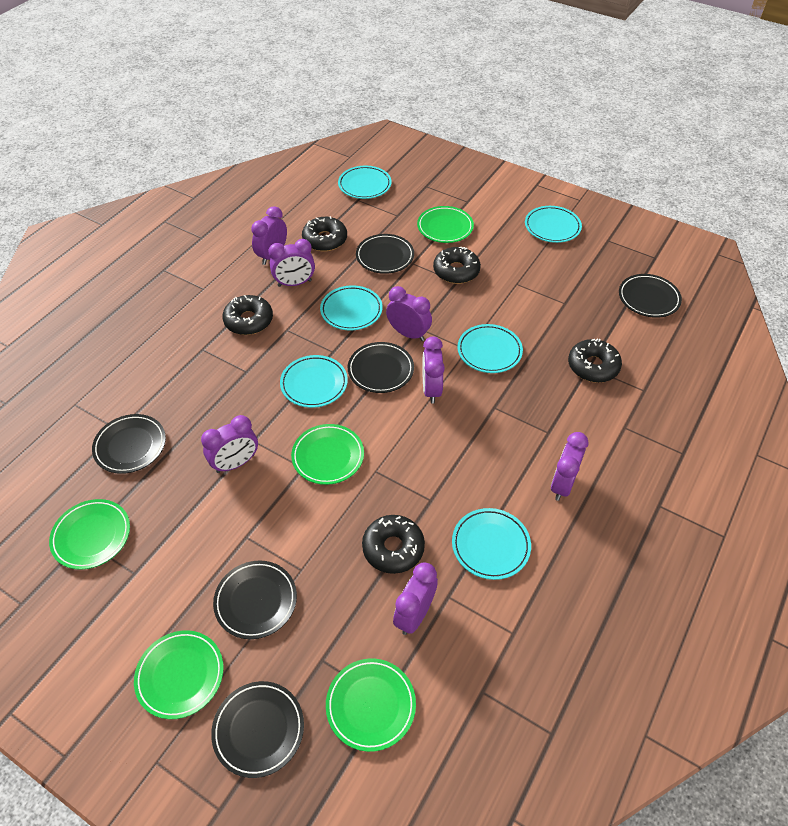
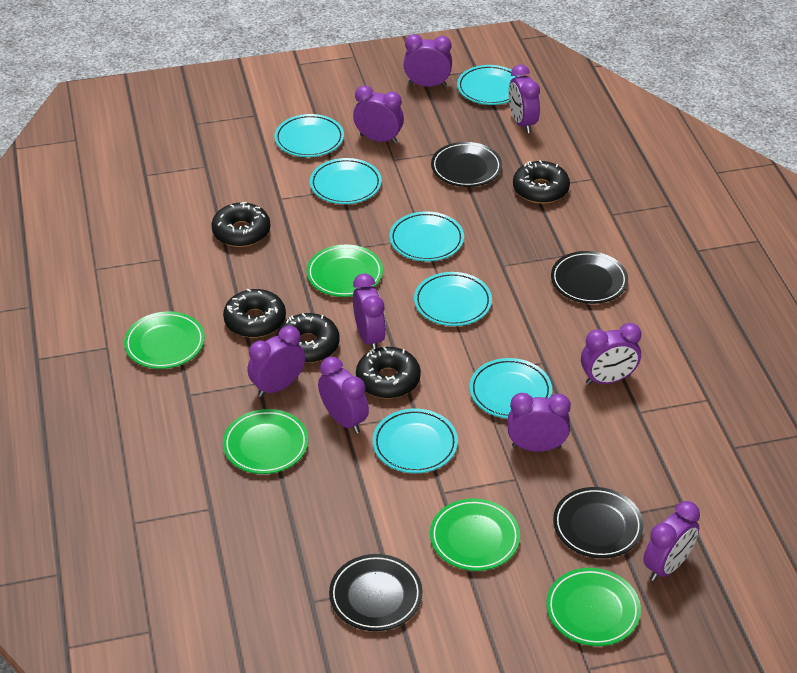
black plate: [92,414,166,474] [211,681,304,778] [213,561,297,639] [348,342,414,393] [356,234,414,274] [619,274,682,318] = 6 -> [329,554,423,631] [431,142,502,187] [551,251,628,304] [553,487,643,558] = 4
purple clock: [201,415,258,473] [251,206,287,265] [268,239,315,287] [386,286,432,341] [393,562,438,635] [422,337,445,404] [551,432,589,501] = 7 -> [247,326,305,397] [318,357,369,434] [353,85,404,144] [353,274,386,349] [403,34,452,87] [508,393,571,452] [509,65,540,133] [581,323,641,385] [643,501,700,581] = 9
turquoise plate: [280,355,348,408] [320,285,383,330] [338,166,392,199] [452,508,531,580] [457,324,523,373] [525,206,582,243] = 6 -> [275,114,344,157] [310,158,382,204] [373,408,458,473] [389,211,464,261] [414,272,492,326] [457,65,520,105] [470,358,552,419] = 7

